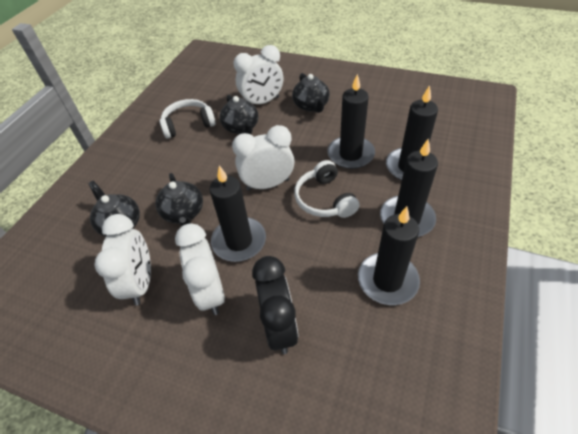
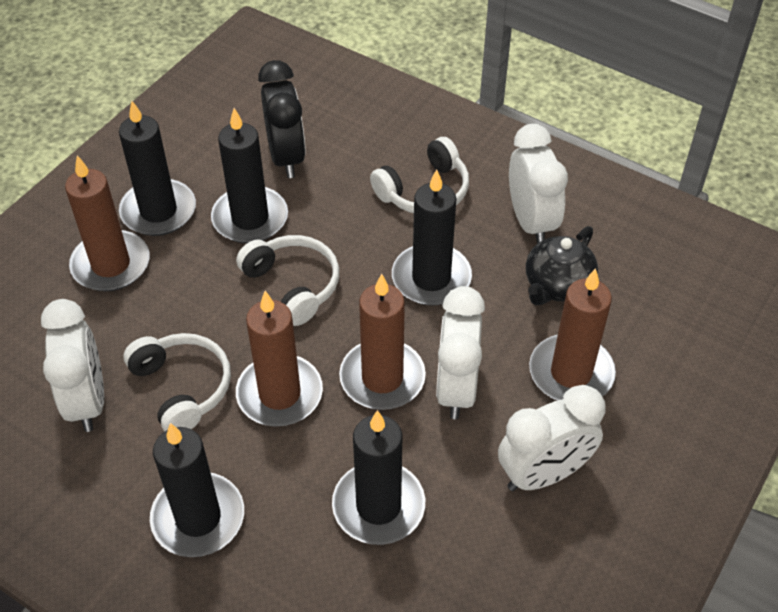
black teapot: [88,181,140,237] [155,173,203,227] [220,95,259,134] [292,73,330,113] = 4 -> [526,226,598,305] = 1
brown candle: none = 0 -> [65,155,150,291] [236,291,323,427] [339,274,426,410] [529,268,616,401] = 4
white headphones: [160,99,216,139] [294,160,360,218] = 2 -> [123,333,231,432] [236,235,339,326] [370,137,469,213] = 3

